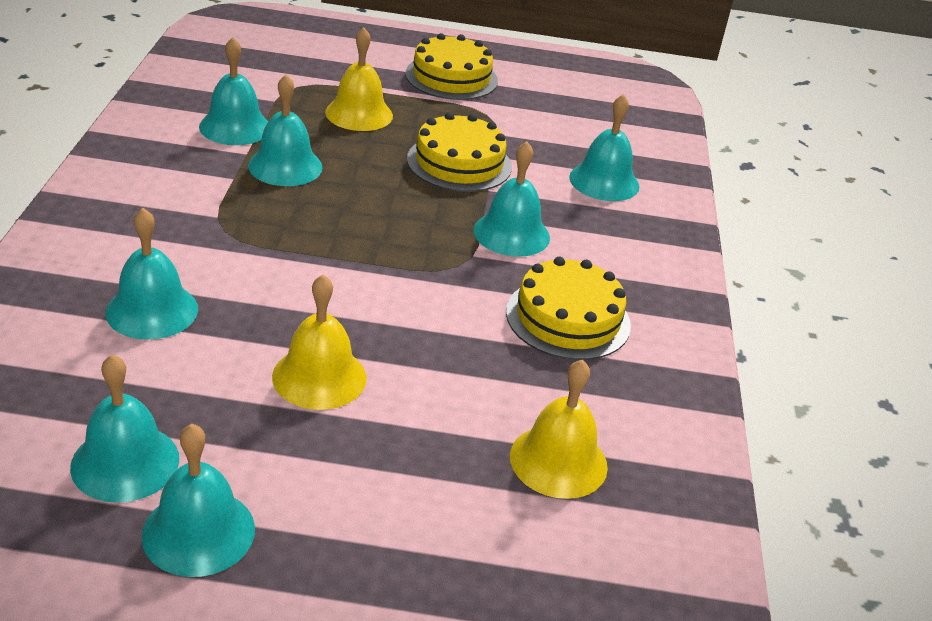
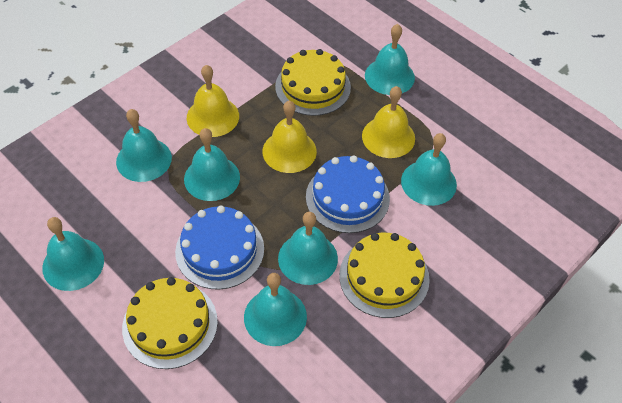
blue cake: none = 0 -> [175,206,264,290] [306,155,390,233] = 2

